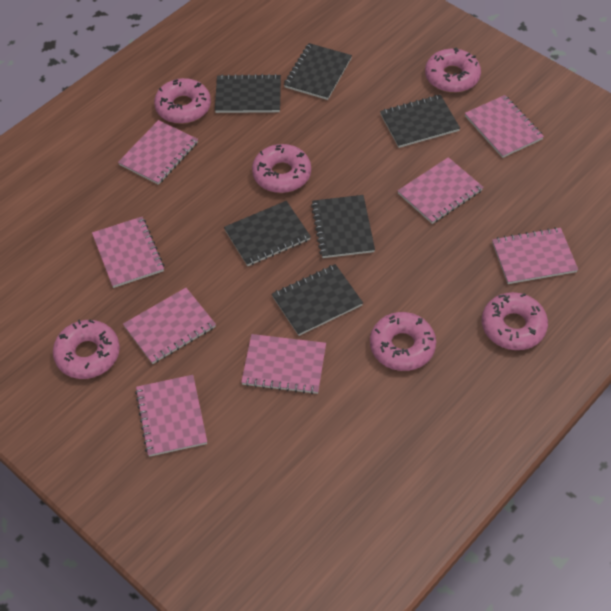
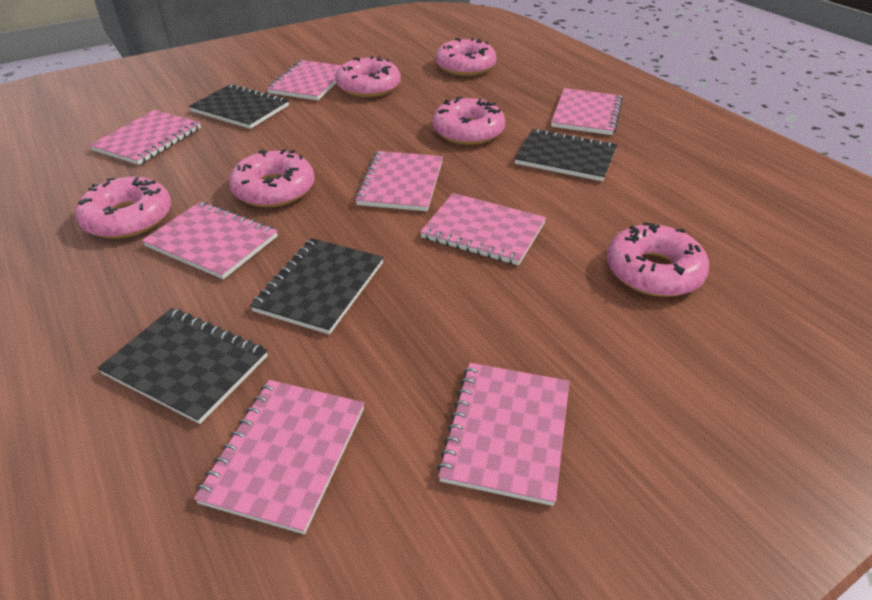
black notebook: [215,74,281,113] [224,201,311,266] [272,264,363,336] [284,43,352,100] [311,195,375,258] [380,95,460,148] = 6 -> [98,308,268,424] [189,84,289,129] [250,238,384,335] [514,128,617,181] = 4

